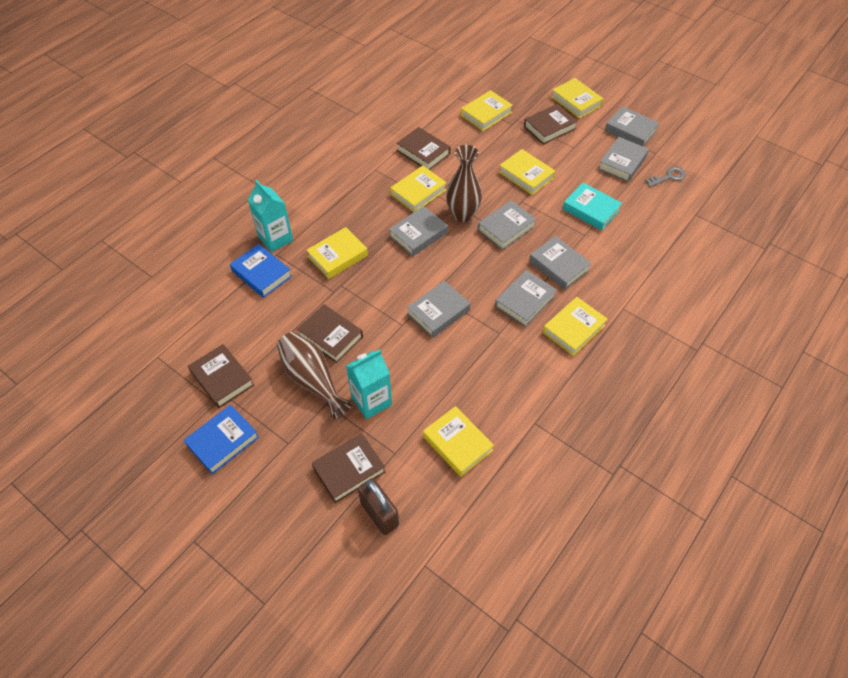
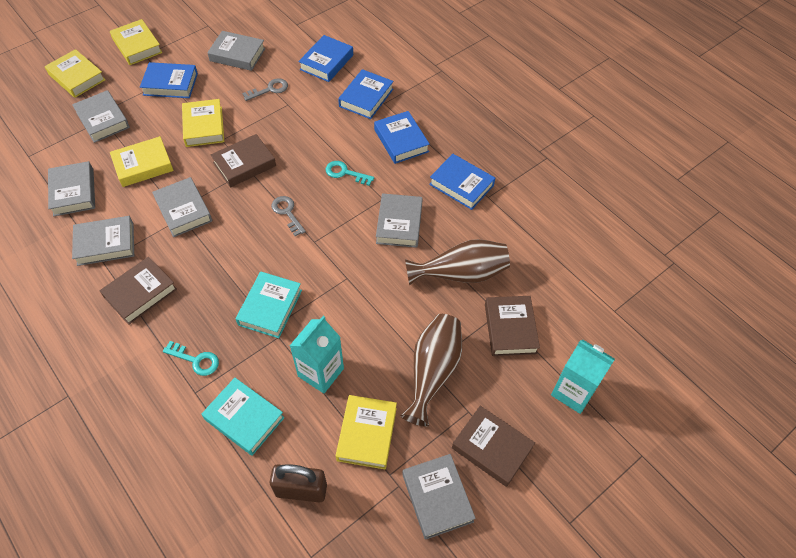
blue book: [184,405,259,475] [230,244,292,298] = 2 -> [140,62,198,98] [298,35,353,82] [338,69,393,119] [374,111,430,164] [429,154,495,210] = 5
brown book: [188,344,254,408] [297,304,363,363] [312,433,386,503] [396,127,450,170] [524,104,578,145] = 5 -> [100,257,177,325] [211,134,276,188] [452,406,535,487] [485,296,540,356] = 4
grey key: [645,167,686,187] = 1 -> [242,78,288,101] [271,196,306,236] = 2
turquoise book: [563,183,622,231] = 1 -> [202,378,285,456] [236,272,302,338] = 2
turquoise key: none = 0 -> [163,341,219,376] [325,161,374,186] = 2
yellow book: [307,227,368,279] [390,166,447,212] [423,406,494,477] [461,90,513,131] [499,149,555,195] [543,297,608,356] [551,78,603,118] = 7 -> [45,49,105,98] [110,19,162,65] [110,136,174,187] [182,99,224,147] [336,395,397,469] = 5

